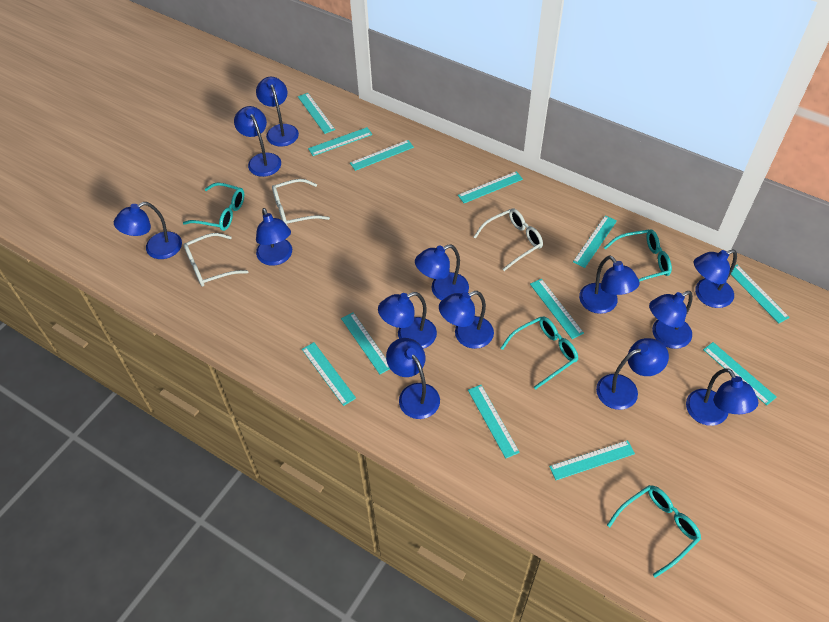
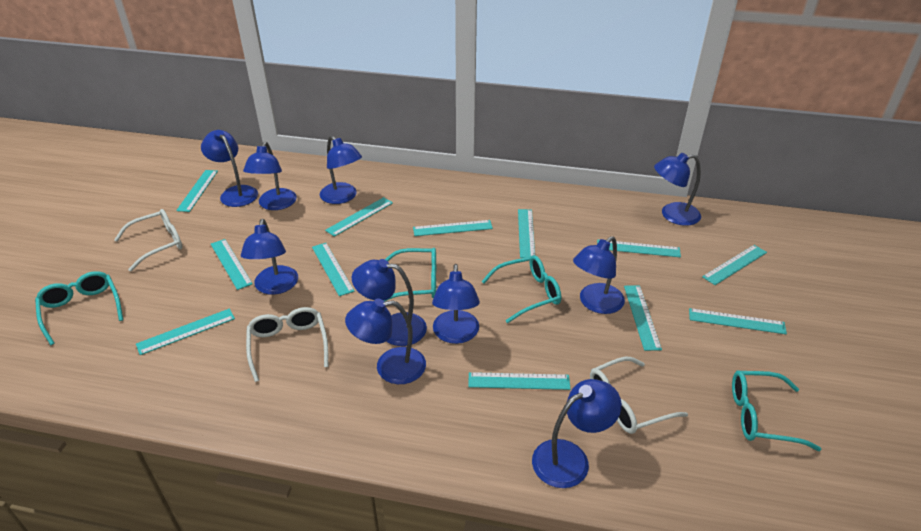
blue lamp: [114,202,182,259] [234,106,281,177] [256,77,299,147] [256,208,292,266] [378,292,437,349] [386,338,440,419] [415,244,469,301] [439,291,494,349] [579,256,640,314] [596,338,669,410] [649,291,693,349] [686,368,759,426] [694,249,737,308] = 13 -> [201,130,258,207] [241,219,298,295] [243,142,297,210] [320,136,362,204] [345,299,426,384] [352,259,427,346] [432,264,480,344] [532,379,622,488] [573,236,625,314] [654,153,701,226] = 10

